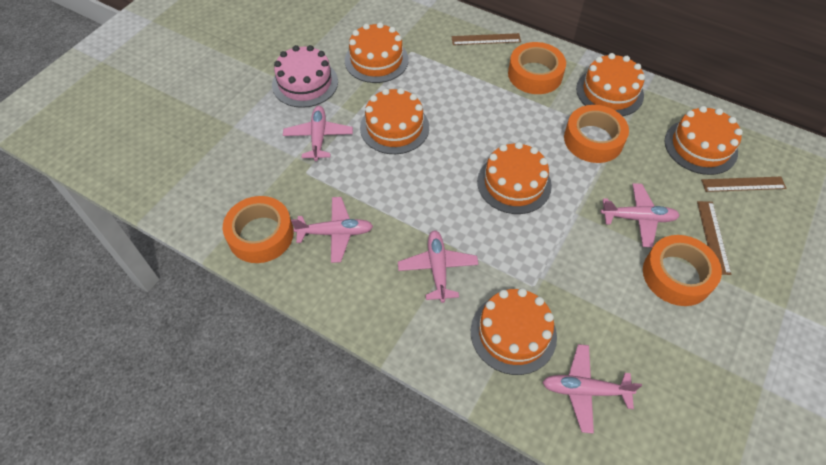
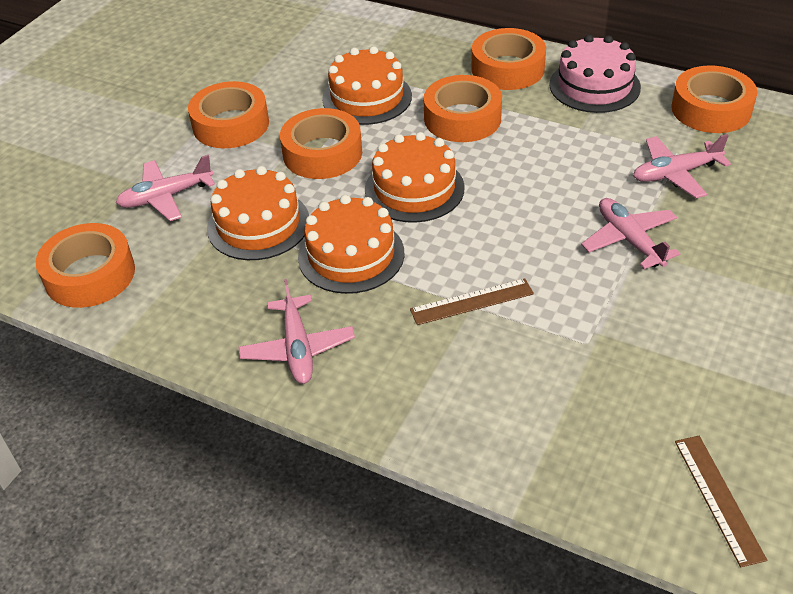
brown ruler: [452,33,521,45] [697,201,731,275] [701,177,787,192] = 3 -> [410,278,534,325] [675,436,767,567] = 2
orange cake: [345,22,409,83] [360,88,429,154] [471,288,557,375] [477,142,552,214] [576,53,645,116] [665,106,743,175] = 6 -> [207,166,309,260] [298,195,404,294] [322,46,412,125] [365,132,465,223] = 4
orange tape: [223,196,294,263] [508,42,566,94] [564,105,629,163] [643,235,722,306] = 4 -> [36,223,135,308] [188,81,269,148] [280,108,362,179] [424,75,502,142] [471,28,546,90] [671,66,757,133] = 6
pink plane: [283,106,353,161] [291,197,373,263] [398,230,479,303] [542,344,642,434] [601,183,680,247] = 5 -> [116,155,215,221] [239,279,355,384] [581,198,680,269] [633,134,731,198] = 4

